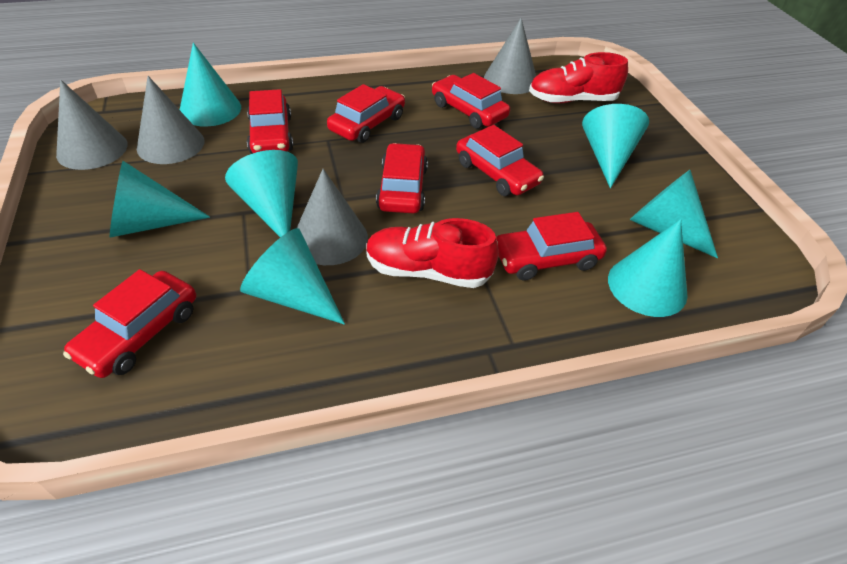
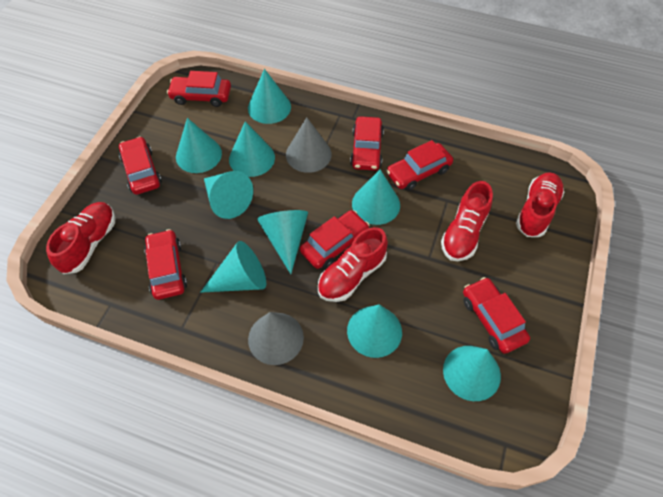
grey cone: [56,80,128,170] [137,76,204,164] [297,169,368,265] [484,18,536,94] = 4 -> [248,312,304,365] [286,117,332,173] = 2
red shoe: [366,218,499,288] [529,52,628,103] = 2 -> [46,202,116,274] [318,227,388,302] [441,181,493,261] [516,172,565,237] = 4
turquoise cone: [110,161,210,238] [180,43,241,127] [225,150,298,237] [240,228,345,325] [582,104,649,188] [608,219,688,317] [630,170,718,258] = 7 -> [176,118,222,173] [200,241,266,293] [204,171,253,219] [229,122,275,177] [248,69,291,124] [257,210,308,274] [347,304,402,358] [352,170,400,225] [443,346,501,401] = 9

